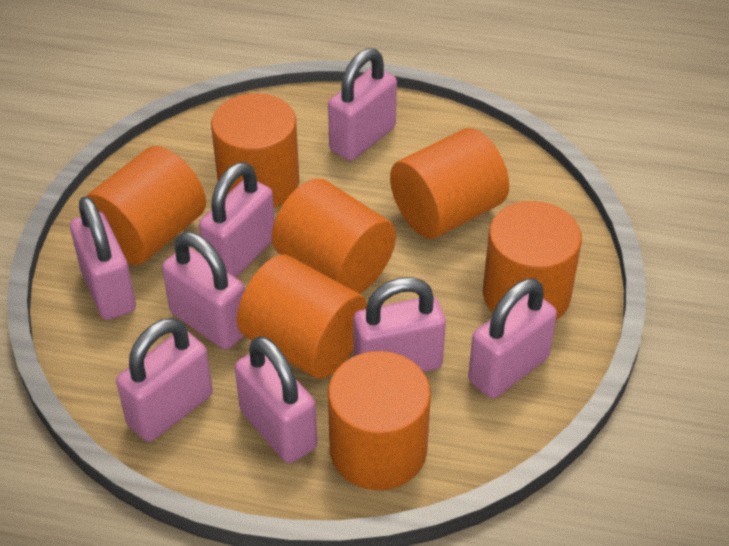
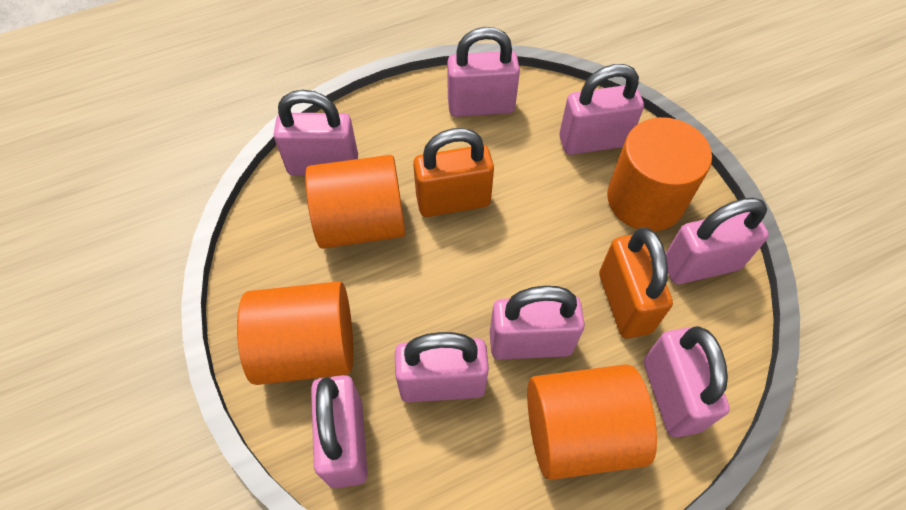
orange cylinder: [86,146,206,265] [211,93,299,208] [237,255,367,379] [272,179,396,294] [328,351,431,490] [390,128,509,239] [483,201,582,320] = 7 -> [237,281,353,385] [305,155,405,249] [527,364,657,480] [607,117,712,231] = 4
orange padlock: none = 0 -> [413,128,494,217] [599,228,673,339] = 2

